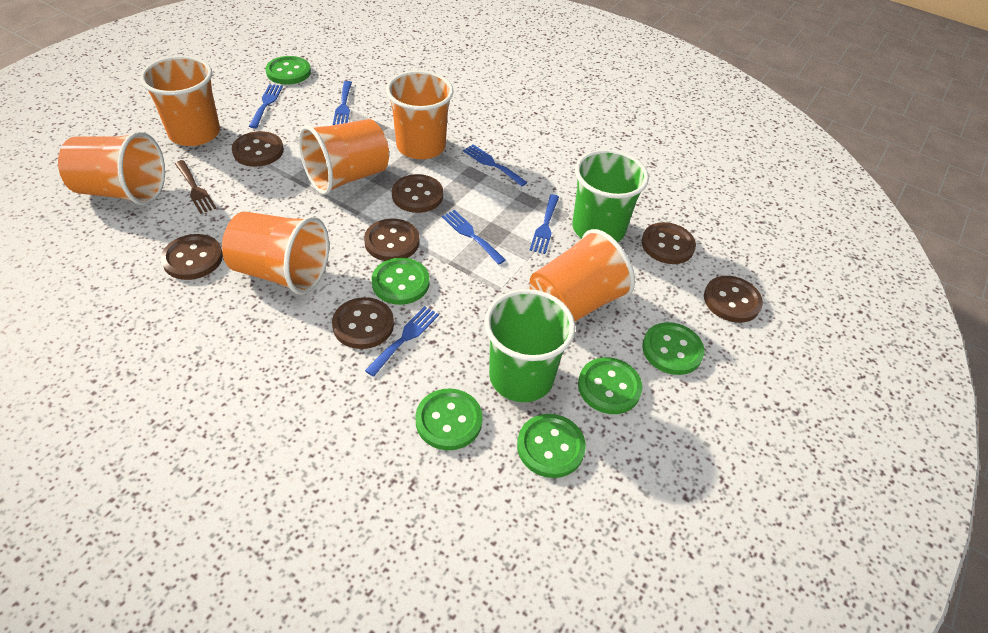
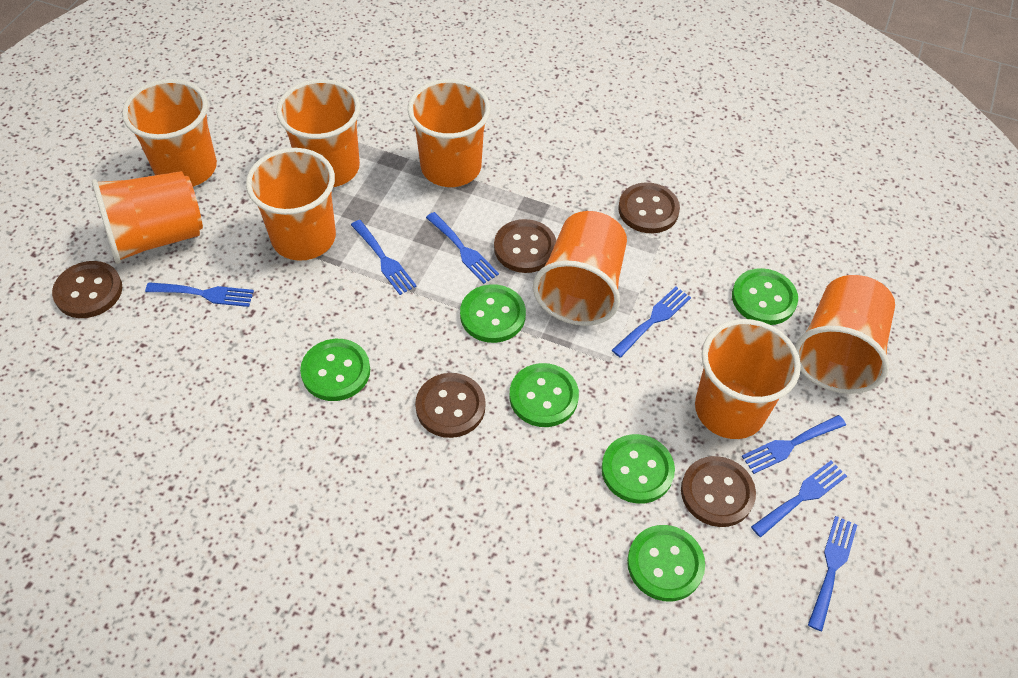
blue fork: [249,84,283,128] [333,81,352,125] [365,306,439,377] [442,210,506,265] [463,144,527,187] [529,194,559,254] = 6 -> [145,282,254,307] [351,220,417,295] [426,212,499,284] [612,287,691,358] [742,415,846,474] [751,460,847,537] [808,516,857,631] = 7
brown button: [161,234,223,280] [232,131,284,167] [332,297,394,349] [364,219,420,261] [392,174,443,213] [642,222,696,264] [704,276,763,323] = 7 -> [52,261,122,318] [415,373,486,438] [494,219,556,273] [618,182,680,233] [681,456,756,527] = 5
brown fork: [175,160,217,214] = 1 -> none = 0
green cup: [484,289,575,402] [572,149,649,242] = 2 -> none = 0
orange cup: [58,132,165,205] [140,56,220,146] [222,212,329,295] [299,119,389,195] [386,71,454,159] [530,229,635,322] = 6 -> [92,171,203,264] [122,79,217,187] [246,148,336,261] [276,79,361,187] [408,79,490,187] [533,211,627,326] [695,319,801,439] [795,275,895,394] = 8

